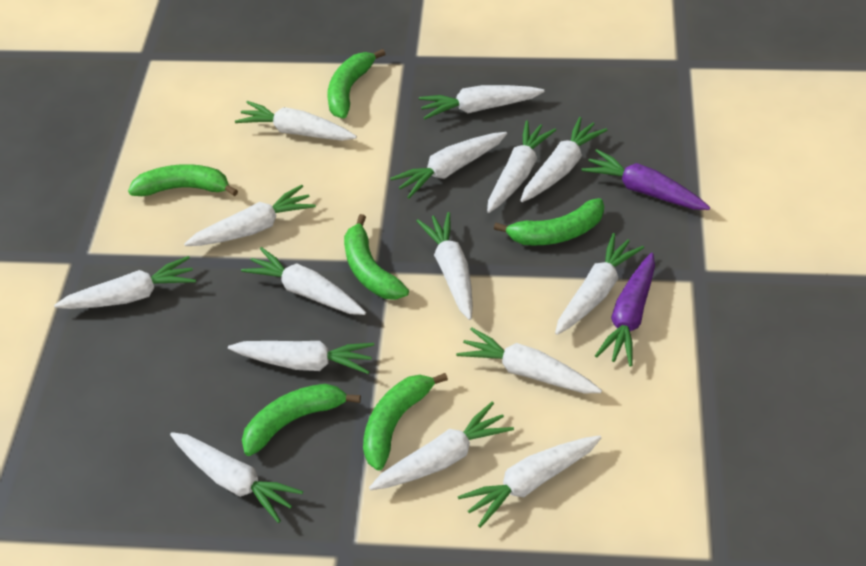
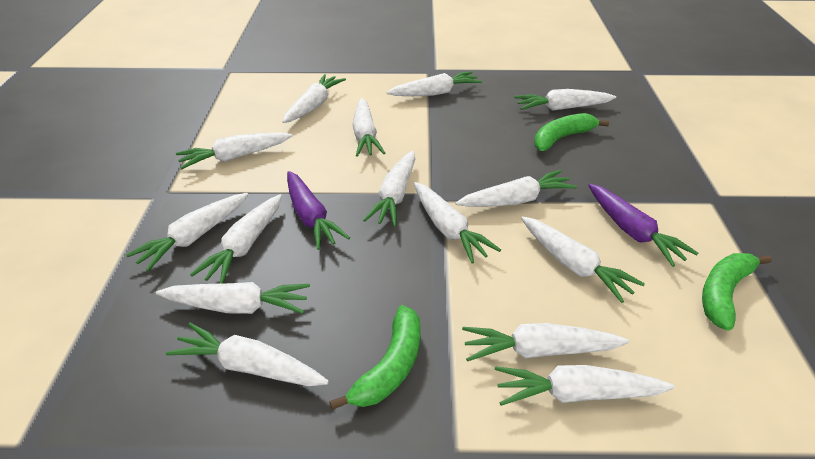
green banana: [128,164,238,196] [242,384,361,456] [327,49,385,118] [344,214,409,300] [363,373,448,470] [494,198,604,246] = 6 -> [329,305,421,410] [534,113,609,151] [702,253,772,331] = 3

